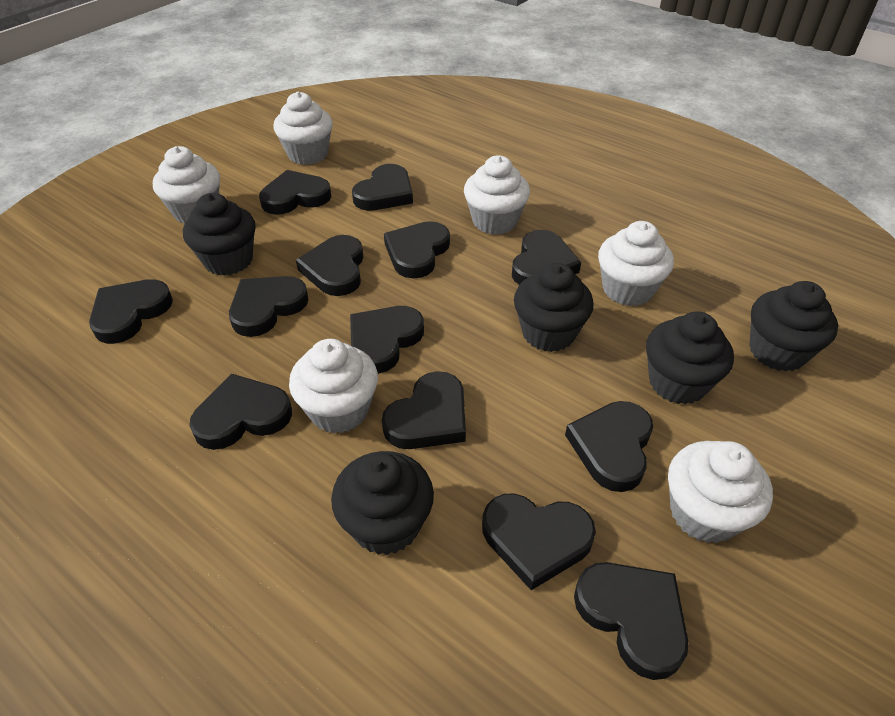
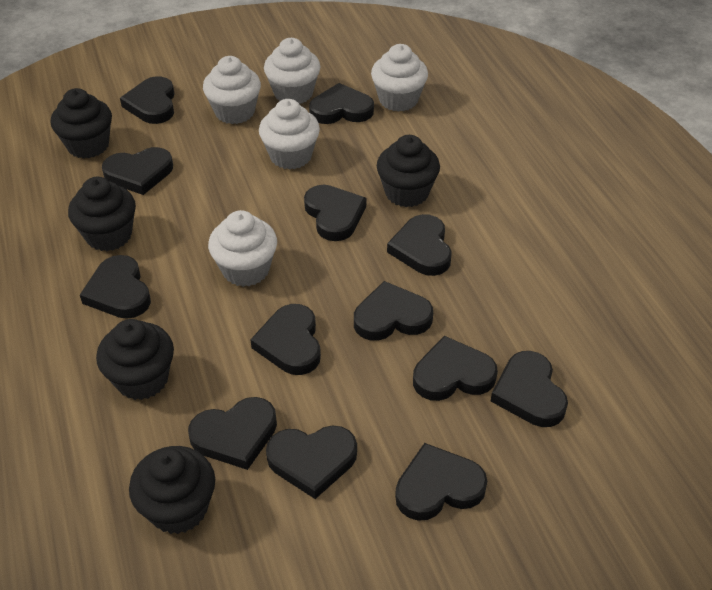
white cupcake: [153,146,220,223] [273,92,333,165] [289,339,378,434] [464,155,530,235] [598,221,674,306] [668,441,773,543] = 6 -> [203,56,261,124] [208,210,277,287] [259,99,320,170] [264,38,320,104] [371,44,428,112] = 5

